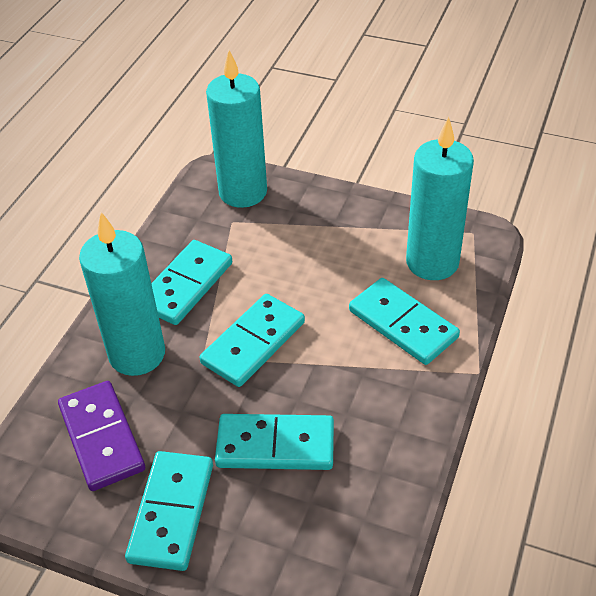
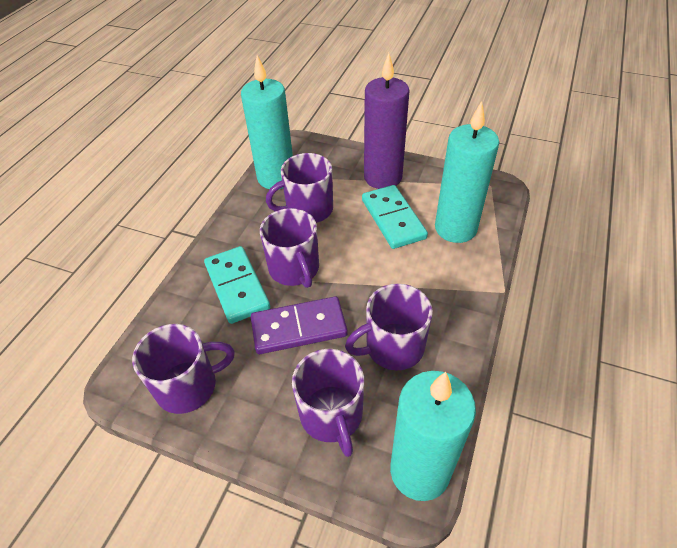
purple candle: none = 0 -> [364,53,410,189] = 1
purple mug: none = 0 -> [132,324,235,414] [260,208,319,288] [266,153,333,223] [292,349,364,457] [345,284,433,370] = 5
turquoise domino: [125,451,213,571] [151,240,232,325] [200,294,305,387] [215,414,334,470] [349,278,460,365] = 5 -> [204,246,270,324] [362,185,428,249] = 2

